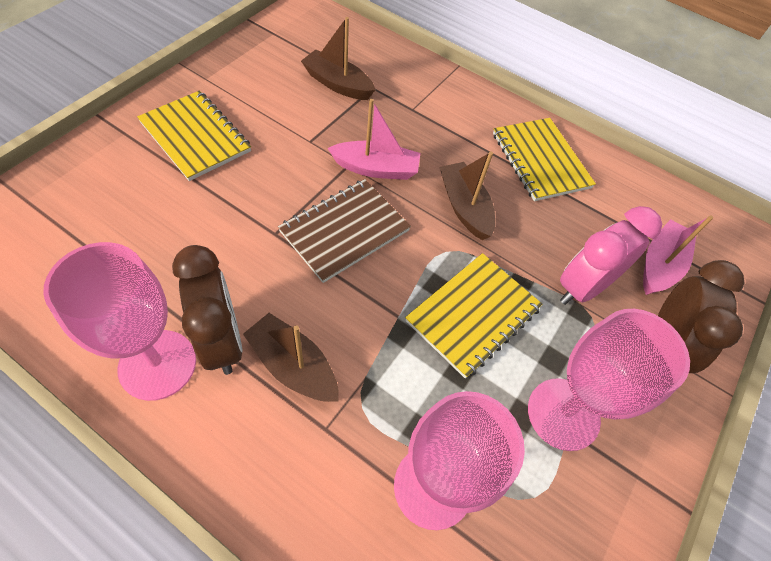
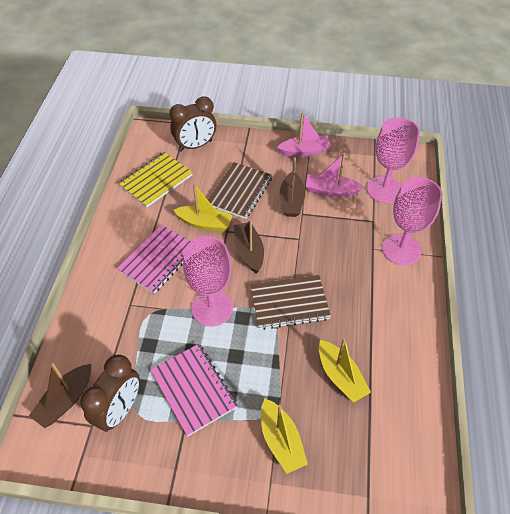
brown notebook: [278,179,411,283] = 1 -> [208,162,272,219] [250,275,331,330] = 2
pink clock: [560,206,662,305] = 1 -> none = 0
pink notebook: none = 0 -> [117,225,191,294] [150,344,238,437] = 2
yellow boat: none = 0 -> [174,184,233,232] [261,398,308,474] [319,338,371,403] = 3
yellow notebook: [137,91,251,181] [405,253,543,379] [493,118,596,201] = 3 -> [118,152,193,208] = 1

